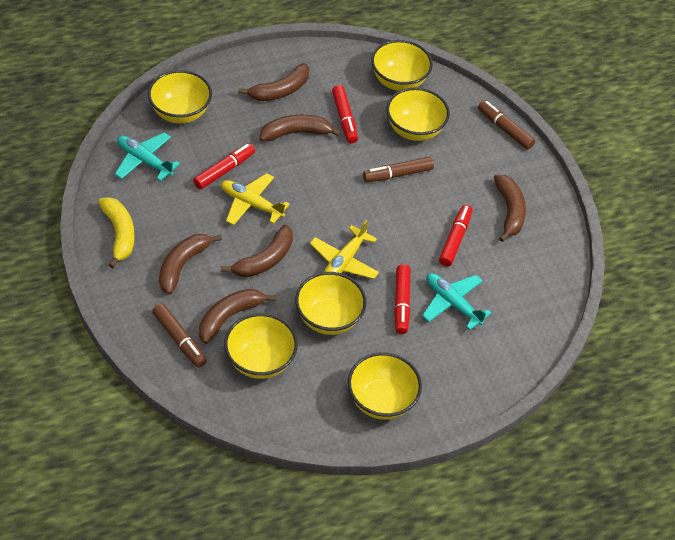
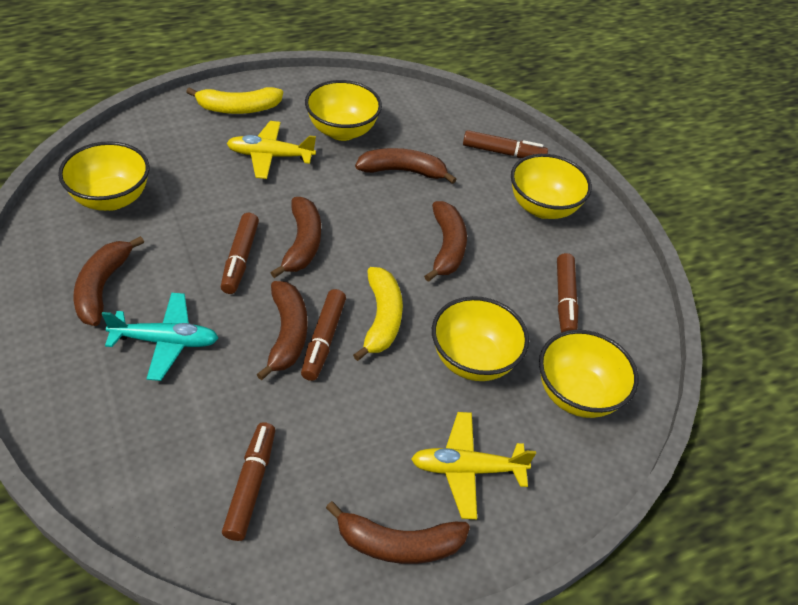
brown marker: [152,303,207,368] [363,157,434,182] [478,100,535,150] = 3 -> [221,213,259,294] [222,422,275,541] [301,289,346,381] [463,130,548,158] [557,253,579,332] = 5
red marker: [193,143,255,190] [332,85,358,143] [394,264,411,334] [439,205,472,267] = 4 -> none = 0
turquoise plane: [115,132,180,181] [422,273,492,330] = 2 -> [102,293,218,381] = 1
yellow banana: [98,197,135,268] = 1 -> [186,87,283,114] [353,267,403,361] = 2
yellow bowl: [148,70,212,124] [224,313,298,379] [295,272,367,335] [348,352,422,420] [371,40,433,91] [387,87,450,141] = 6 -> [58,141,149,211] [305,80,382,141] [432,296,529,381] [511,154,592,219] [539,330,638,418] = 5

